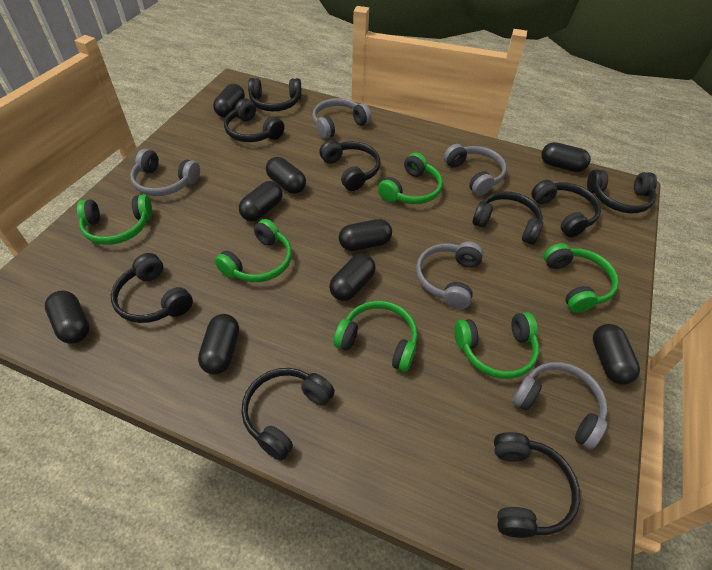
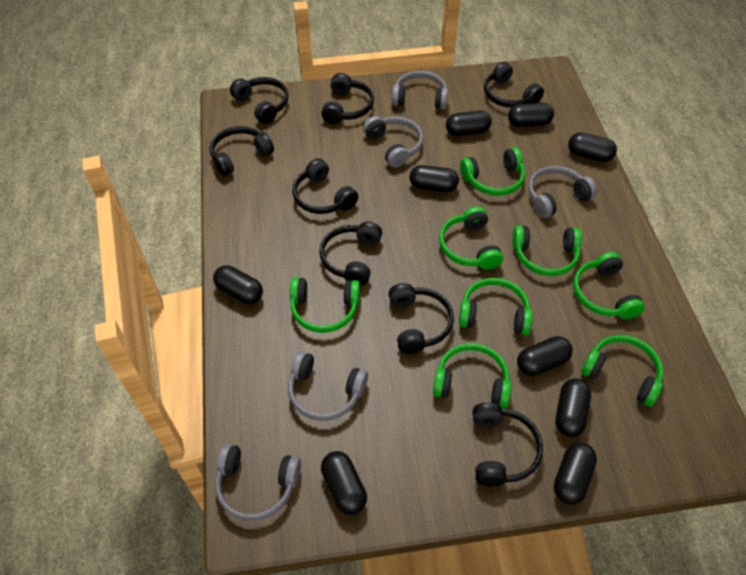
black headphones: [111,253,193,323] [224,99,285,142] [242,368,335,461] [248,78,301,111] [319,140,381,191] [473,191,543,245] [494,432,580,538] [531,180,601,237] [587,169,657,213] = 9 -> [210,126,274,176] [230,77,289,124] [292,158,358,214] [319,221,382,286] [321,73,374,124] [388,283,454,354] [472,403,543,487] [484,62,544,108] = 8
green headphones: [77,195,152,245] [215,219,292,282] [333,301,418,372] [378,153,443,204] [454,312,539,379] [544,243,619,313] = 6 -> [290,277,360,333] [433,343,511,409] [439,207,503,270] [459,278,533,335] [460,147,525,196] [512,226,582,276] [573,252,645,319] [581,335,663,407] = 8

